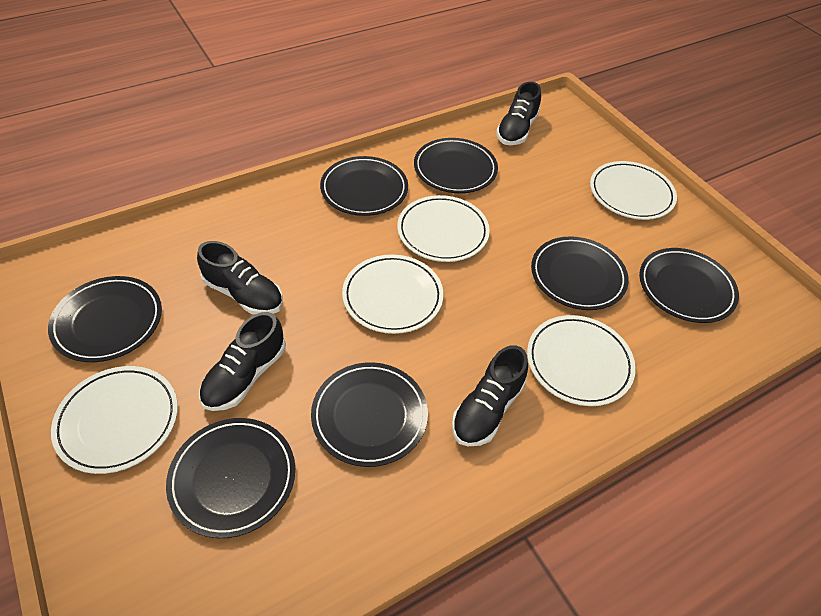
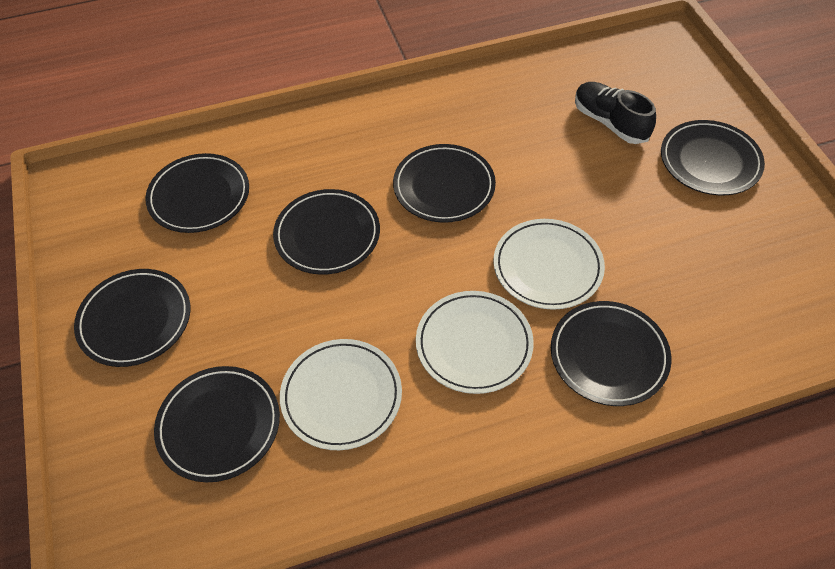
black shoe: [197,241,283,315] [199,312,286,411] [452,345,528,446] [496,82,541,145] = 4 -> [575,82,656,144] = 1
white plate: [51,366,178,474] [342,254,443,334] [397,195,490,262] [527,315,636,406] [590,161,677,220] = 5 -> [280,339,402,450] [416,291,534,394] [493,219,605,310] = 3

